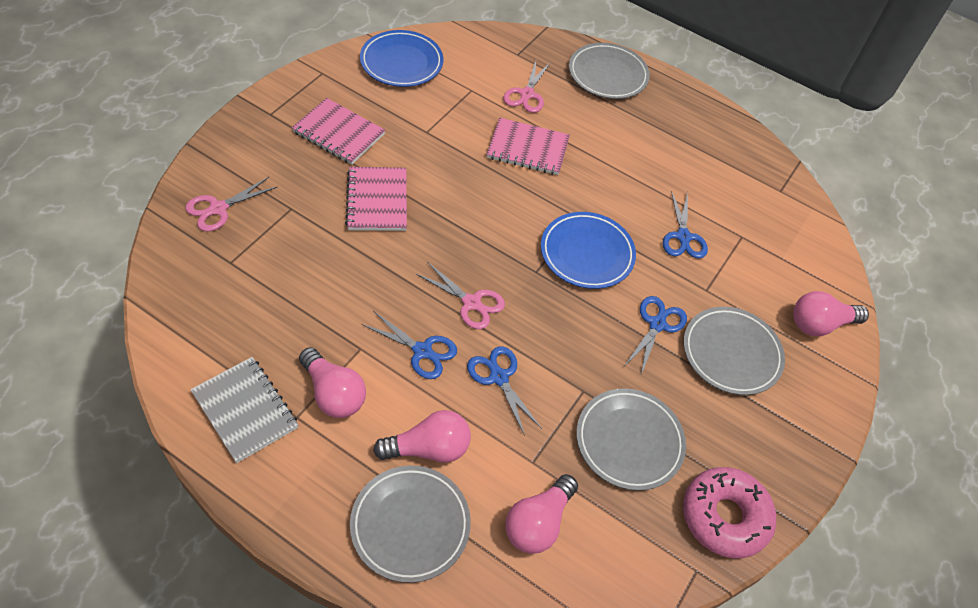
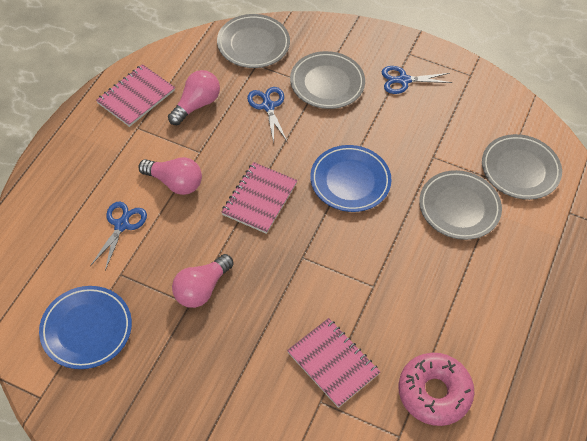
blue scissors: [362,311,457,379] [467,346,542,436] [625,296,687,375] [663,191,708,259] = 4 -> [90,202,147,271] [247,87,287,143] [382,66,452,94] = 3
grey notebook: [190,357,298,463] = 1 -> none = 0
pink light bulb: [299,347,366,418] [373,410,471,463] [505,474,578,554] [793,291,869,336] = 4 -> [138,157,202,195] [168,70,220,125] [172,254,234,308] = 3
pink scissors: [185,177,277,232] [416,262,505,329] [503,61,550,113] = 3 -> none = 0

